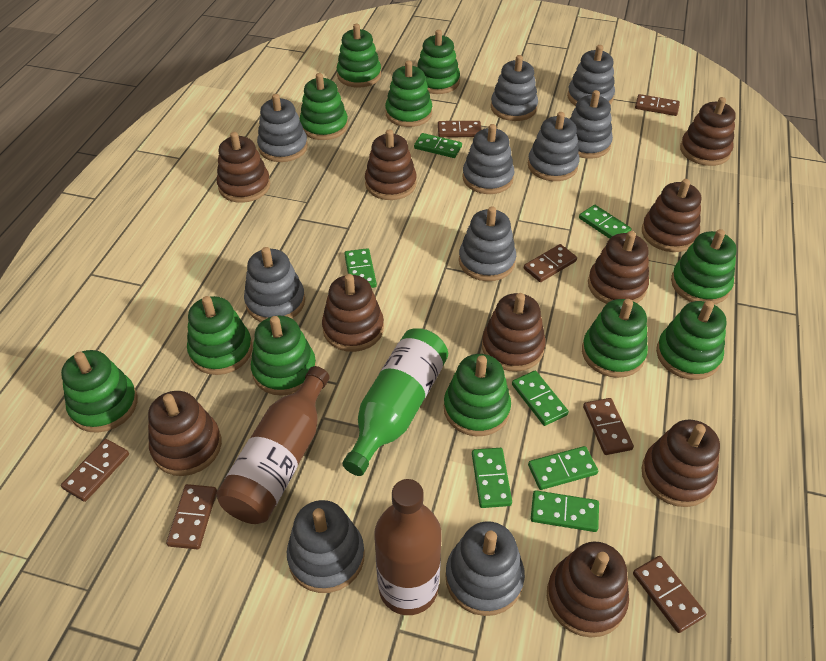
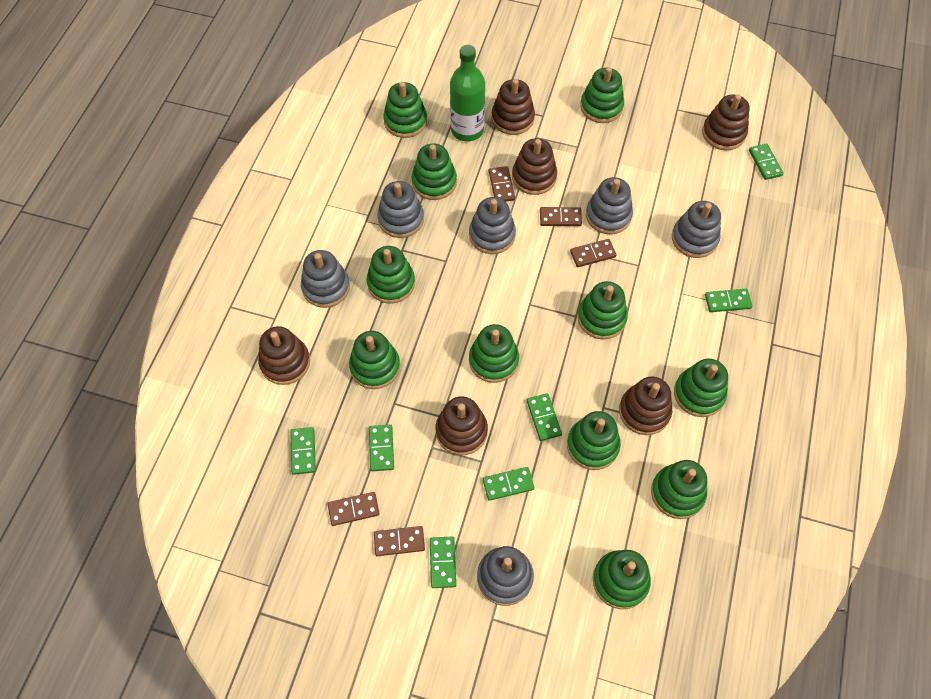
brown bottle: [216,366,329,524] [374,479,442,615] = 2 -> none = 0
brown domino: [61,439,129,502] [166,484,217,549] [438,121,481,137] [524,244,577,282] [583,398,634,455] [633,556,706,633] [635,94,680,116] = 7 -> [328,492,380,526] [374,526,425,556] [489,166,515,202] [540,207,582,226] [570,239,616,267] = 5
brown stacking toy: [148,391,222,476] [217,132,270,203] [322,274,384,352] [365,129,417,200] [482,293,546,372] [547,541,629,637] [588,231,649,304] [641,420,720,507] [642,179,701,252] [680,97,736,166] = 10 -> [258,326,310,385] [436,397,488,455] [491,79,535,135] [512,138,557,195] [619,377,672,435] [702,94,750,150] = 6
grey stacking toy: [244,247,305,322] [257,94,308,162] [287,500,365,593] [445,521,525,616] [459,206,516,281] [462,124,514,194] [491,55,538,121] [528,112,580,181] [567,45,615,106] [570,90,613,159] = 10 -> [301,250,350,308] [377,181,424,238] [469,197,516,254] [477,546,534,606] [586,177,633,234] [672,201,721,258] = 6

